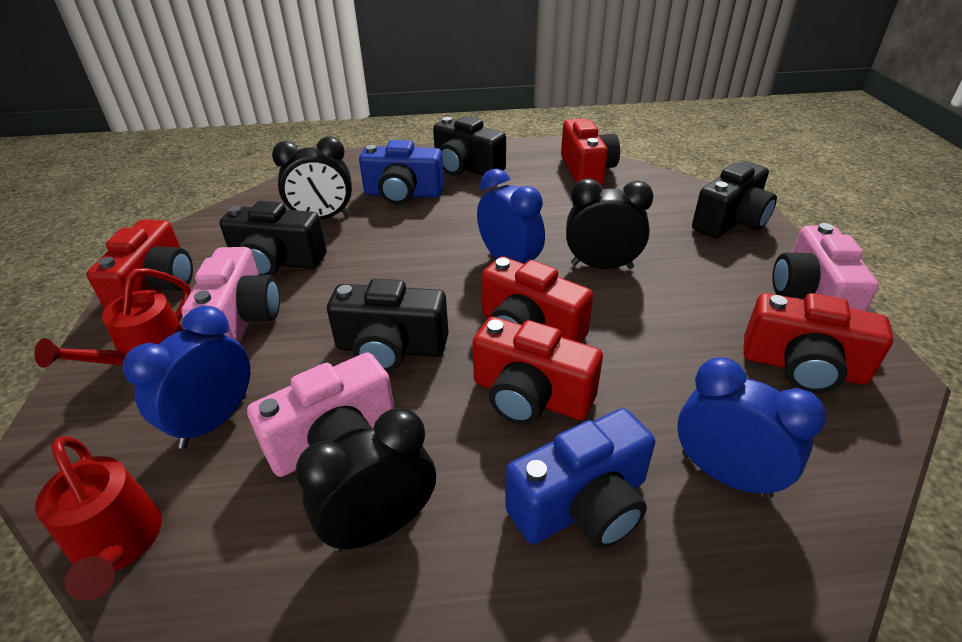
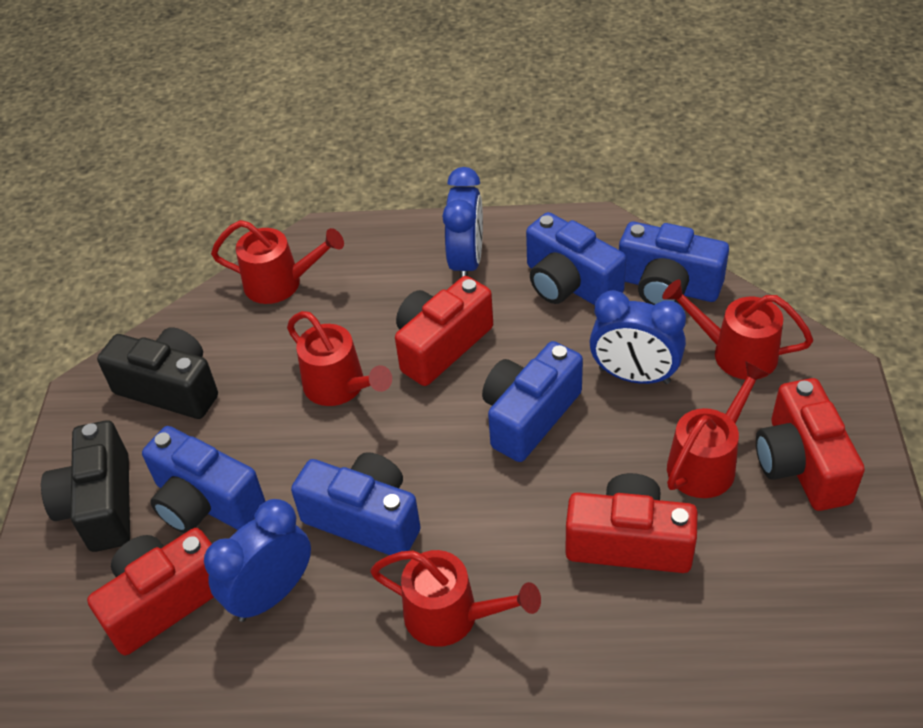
black camera: [219,201,327,276] [327,279,448,372] [433,116,506,175] [692,161,777,238] = 4 -> [41,420,130,552] [97,327,218,419] = 2
black clock: [272,137,352,219] [295,408,436,552] [566,178,654,269] = 3 -> none = 0
blue camera: [359,140,444,205] [505,408,655,549] = 2 -> [142,426,265,533] [291,452,421,555] [482,341,583,462] [526,212,626,305] [619,222,729,305] = 5
pink camera: [181,247,280,344] [247,352,394,477] [772,223,879,311] = 3 -> none = 0
red camera: [86,219,193,309] [473,317,603,425] [482,256,593,343] [561,119,620,185] [743,293,893,393] = 5 -> [87,528,214,655] [395,276,493,386] [565,473,698,573] [756,378,865,511] = 4
red watering can: [34,268,191,368] [35,436,162,601] = 2 -> [211,220,344,304] [287,311,392,406] [370,550,541,647] [662,280,813,380] [667,361,769,498] = 5

